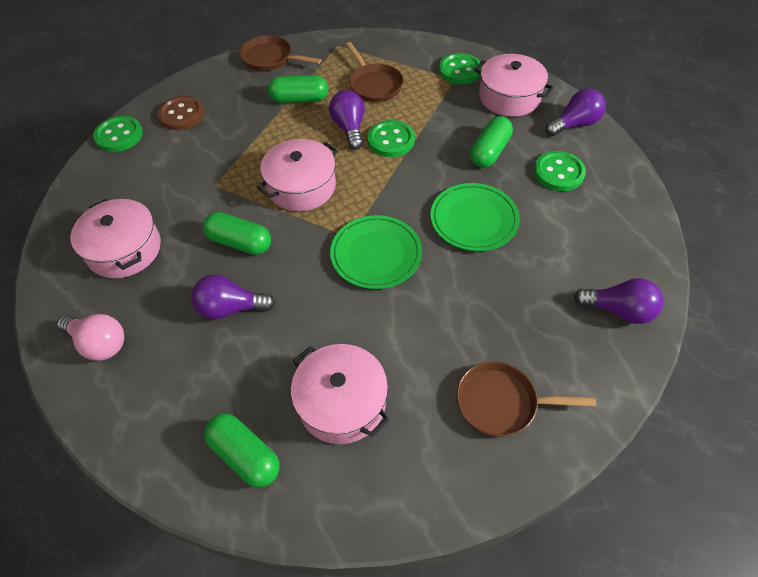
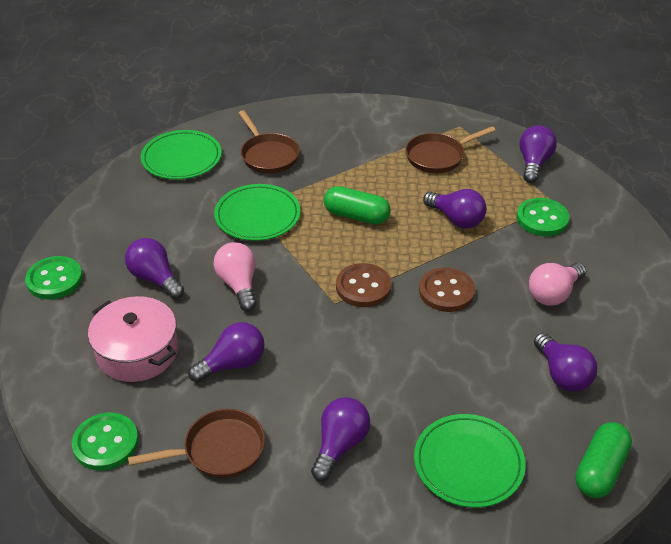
brown button: [157,96,205,130] = 1 -> [336,263,391,307] [419,268,475,312] = 2
green button: [93,116,143,152] [368,120,415,157] [439,53,482,84] [534,151,586,191] = 4 -> [25,256,83,299] [72,413,139,471] [517,198,569,236] = 3
green capsule: [203,212,271,255] [204,413,280,488] [268,75,328,103] [470,116,513,168] = 4 -> [324,186,391,225] [575,422,632,498] = 2
green plate: [330,215,422,289] [430,183,520,251] = 2 -> [141,130,222,180] [214,184,301,241] [414,414,525,508] = 3
pink light bulb: [57,314,124,361] = 1 -> [213,242,256,311] [529,263,586,306] = 2
pink pot: [70,198,161,278] [257,139,338,211] [291,344,390,444] [474,54,554,117] = 4 -> [88,296,178,382] = 1
purple light bulb: [191,275,275,319] [329,90,365,150] [546,89,606,136] [574,278,663,324] = 4 -> [125,238,184,299] [188,322,265,383] [311,397,370,481] [423,189,486,228] [520,125,557,183] [534,333,597,392] = 6

